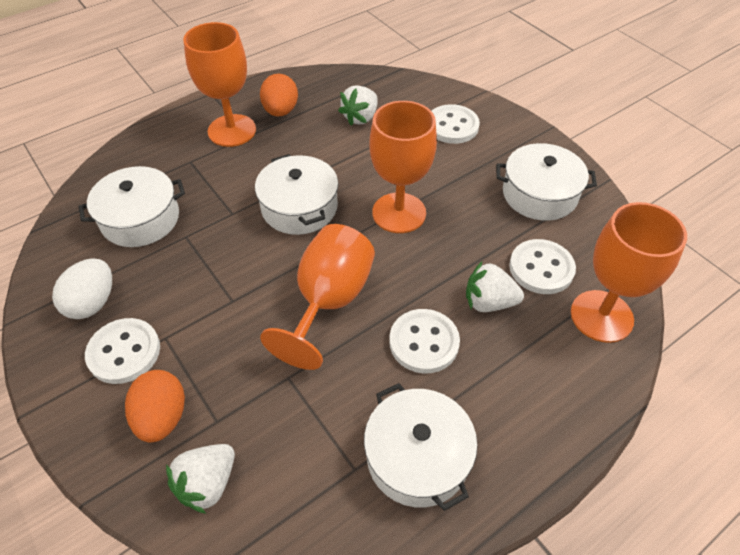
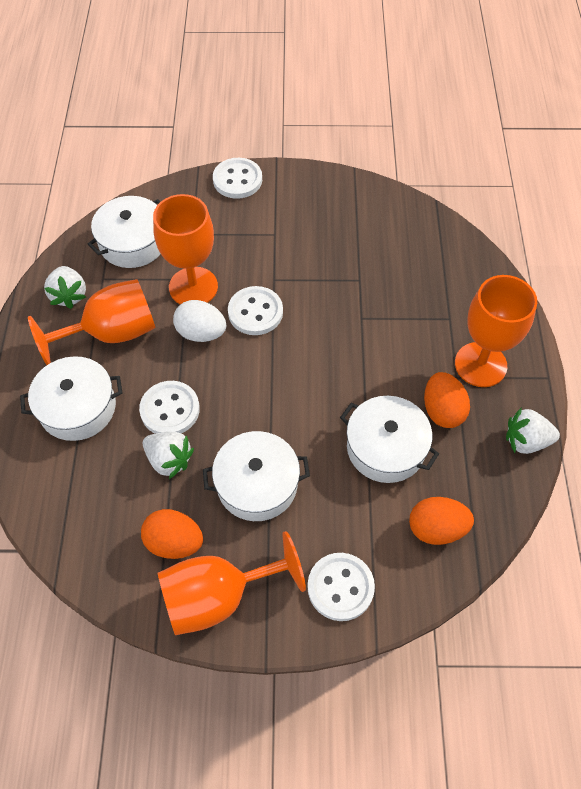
orange egg: [125,370,185,443] [260,74,298,117] = 2 -> [141,509,203,559] [409,497,474,545] [424,372,470,428] = 3

